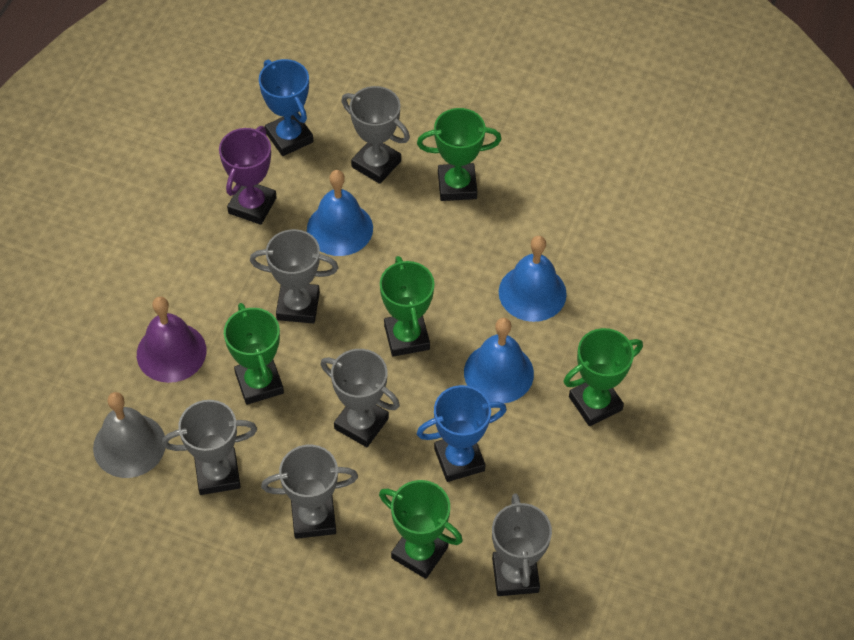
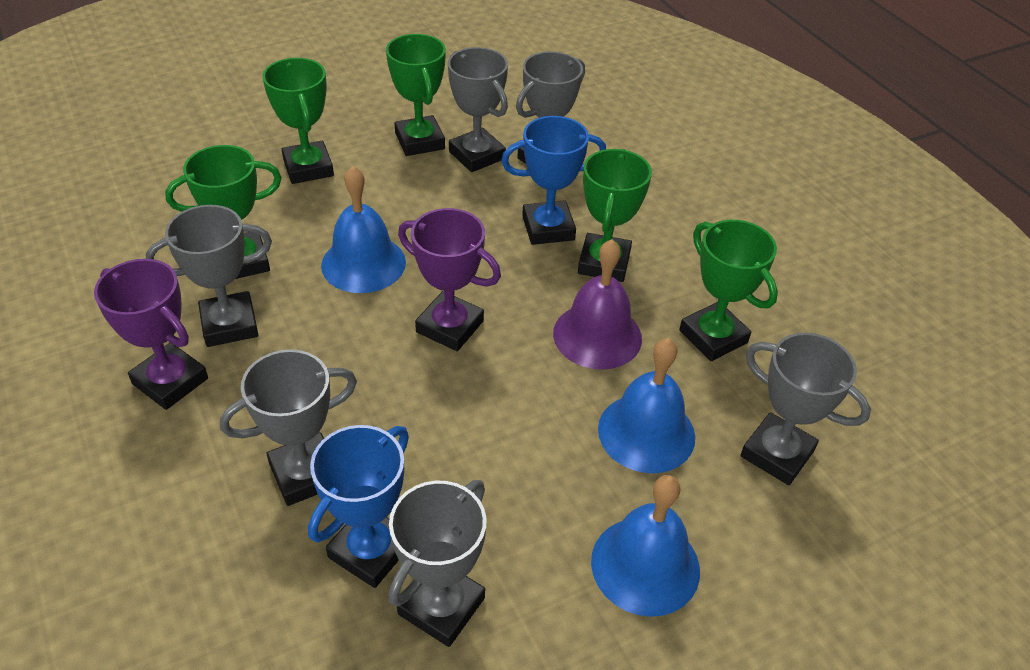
grey bell: [93,392,165,478] = 1 -> none = 0
purple trophy: [219,126,277,225] = 1 -> [94,259,208,410] [398,208,501,351] = 2

